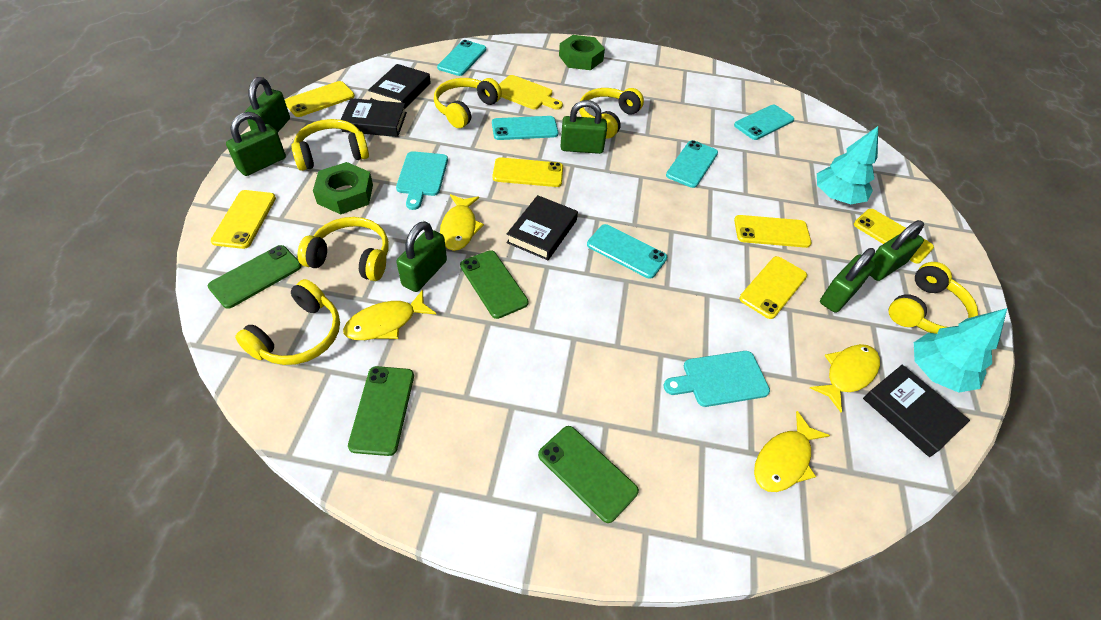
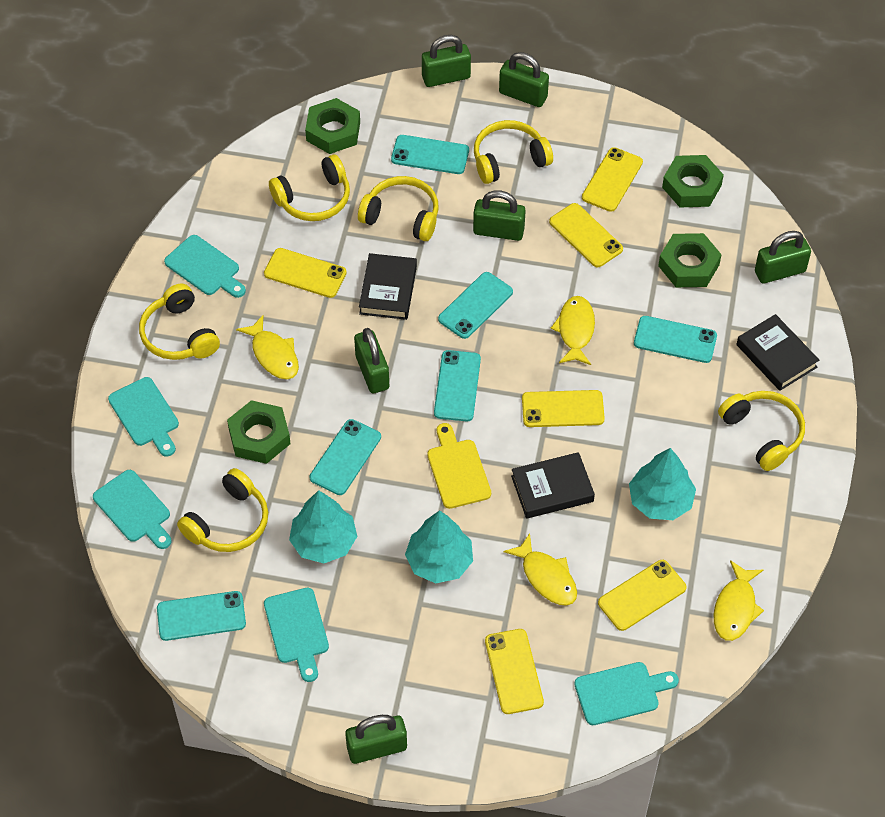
black book: [340,98,407,137] [368,64,431,109] [507,195,578,260] [863,365,970,457] = 4 -> [359,253,417,320] [511,452,595,519] [737,314,819,391] = 3
green nut: [313,162,373,214] [559,35,605,70] = 2 -> [227,400,291,464] [305,98,360,154] [658,233,722,287] [662,155,724,207] = 4
green phone: [208,245,302,309] [348,366,414,456] [460,250,528,319] [538,426,639,523] = 4 -> none = 0
turquoise cutting board: [396,151,448,210] [663,351,770,407] = 2 -> [93,470,172,549] [108,377,179,457] [164,235,246,298] [264,588,329,682] [574,662,679,725] = 5
turquoise phone: [437,40,486,76] [492,116,558,140] [587,224,667,279] [666,140,718,188] [734,105,794,140] = 5 -> [157,591,246,641] [310,419,381,495] [391,135,469,174] [434,350,481,421] [438,272,513,339] [634,316,717,363] = 6
turquoise tree: [817,126,878,204] [914,308,1007,393] = 2 -> [289,490,357,563] [405,510,473,583] [629,448,696,520] = 3

